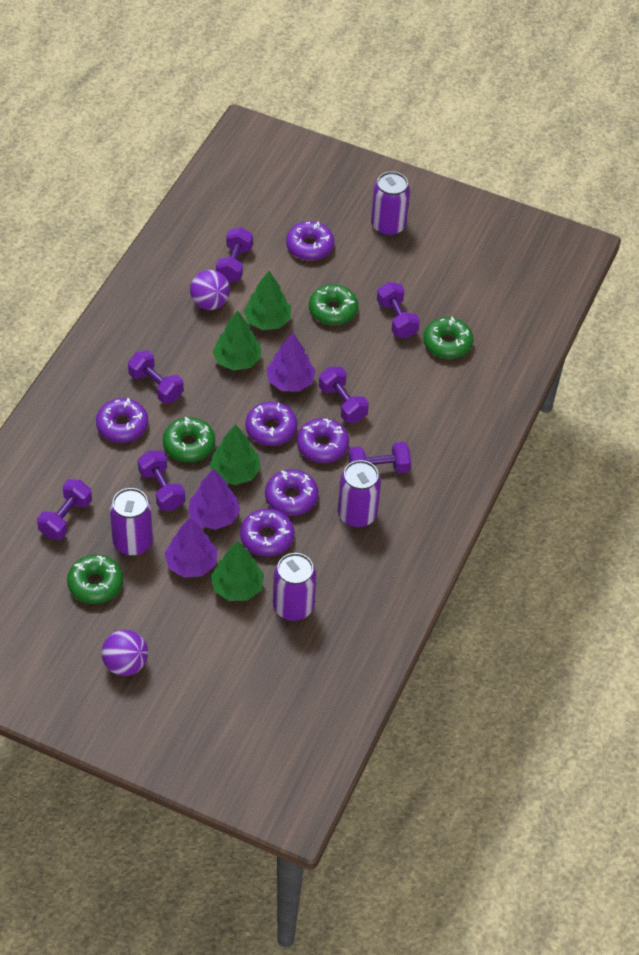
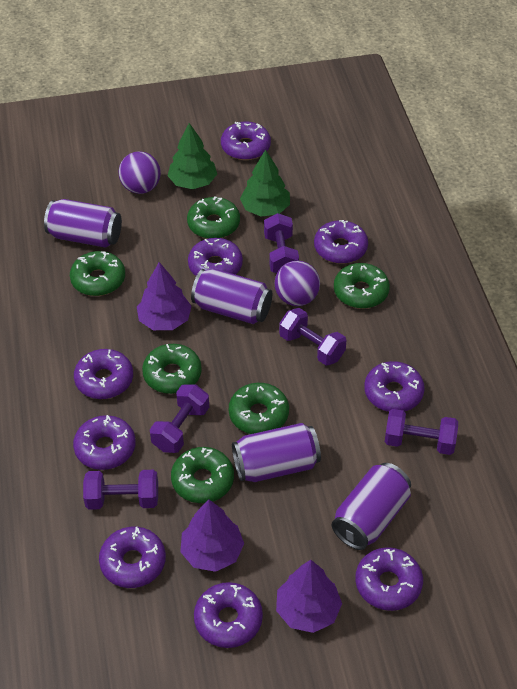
green donut: [67,554,123,604] [163,417,215,462] [309,284,358,325] [423,317,473,359] = 4 -> [70,251,125,296] [142,344,202,394] [171,447,234,503] [187,197,240,239] [229,383,289,434] [334,263,390,309] = 6
green tree: [210,424,261,485] [211,541,264,601] [213,310,261,370] [243,271,291,330] = 4 -> [167,123,217,189] [240,149,290,217] = 2
purple donut: [96,398,148,443] [240,509,295,557] [246,402,298,446] [265,469,318,516] [286,221,334,261] [297,418,349,463] = 6 -> [73,415,136,470] [74,349,133,399] [99,526,166,588] [188,238,243,276] [194,582,263,648] [221,121,271,160] [314,220,368,264] [355,547,423,611] [364,361,425,412] = 9
purple dumbbell: [37,479,92,540] [128,350,184,404] [138,451,185,511] [216,227,253,283] [319,367,369,423] [348,442,411,474] [377,282,420,338] = 7 -> [83,470,158,510] [150,384,209,453] [264,213,299,273] [279,308,346,366] [385,409,458,455] = 5

